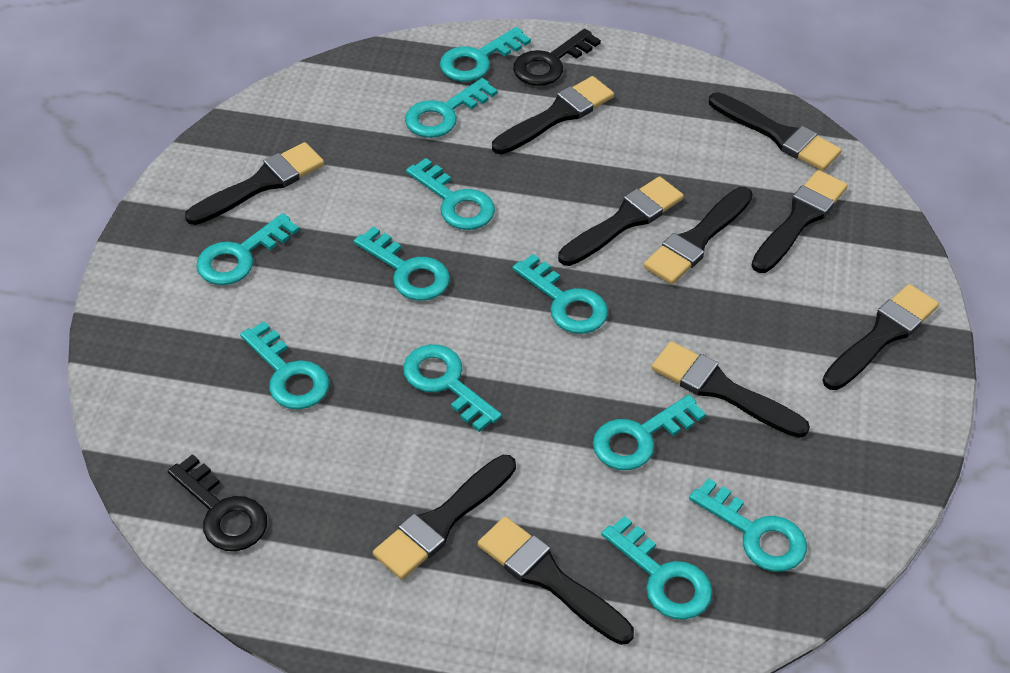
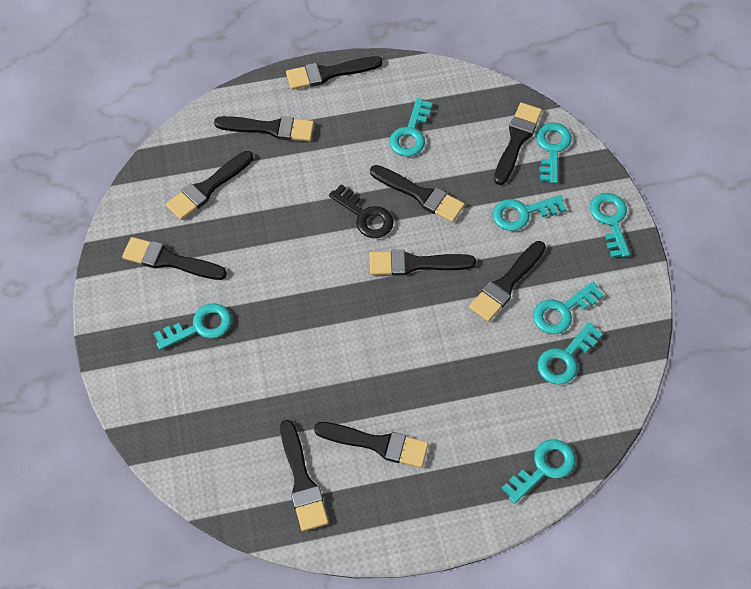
black key: [168,454,267,551] [513,29,601,86] = 2 -> [329,184,394,238] = 1
turquoise key: [196,213,299,285] [240,321,329,410] [354,226,450,301] [403,344,502,432] [405,78,498,138] [406,158,495,230] [440,27,531,82] [513,254,608,334] [593,395,706,470] [601,516,713,620] [689,478,807,572] = 11 -> [154,303,232,350] [389,98,432,157] [492,195,566,231] [501,439,575,504] [533,282,604,334] [536,123,571,184] [537,322,603,385] [590,193,630,258] = 8

